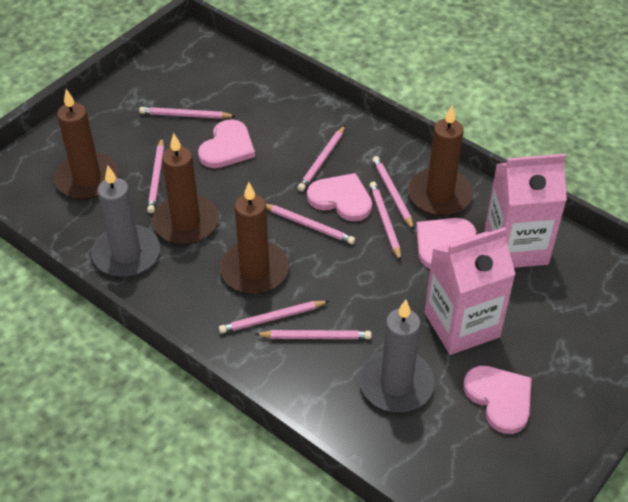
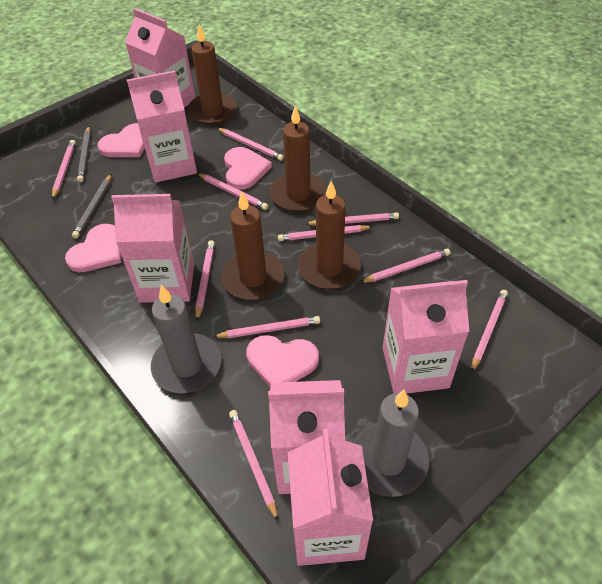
grey pencil: none = 0 -> [72,174,112,238] [77,126,91,182] = 2
pink carton: [425,227,516,355] [485,154,567,268] = 2 -> [111,194,194,303] [125,8,195,108] [127,71,197,183] [268,380,345,494] [288,429,373,566] [383,280,469,394] = 6
pink pencil: [139,107,235,119] [147,138,164,213] [219,301,329,334] [255,330,372,339] [266,204,355,244] [298,126,345,191] [369,182,401,261] [372,156,414,230] = 8 -> [52,140,76,200] [195,240,215,321] [197,173,268,210] [213,316,320,338] [217,128,284,161] [229,410,278,521] [278,225,373,241] [305,212,399,226] [360,249,451,283] [471,290,508,373] = 10

